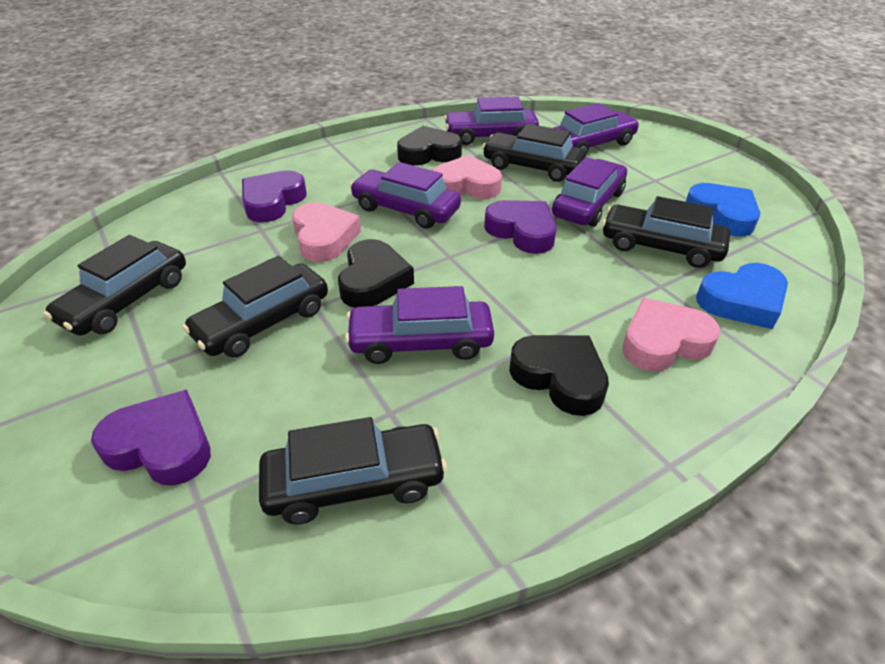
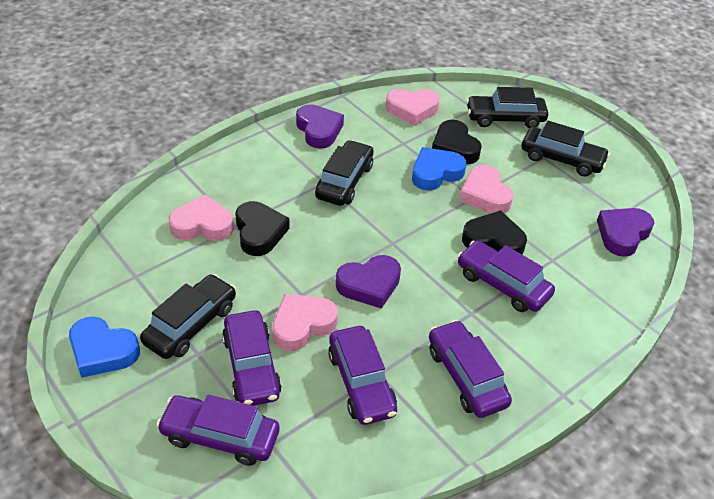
black car: [44,235,186,336] [183,256,328,358] [259,417,447,525] [482,124,586,182] [602,196,730,268] = 5 -> [140,274,236,359] [315,140,374,206] [466,87,548,128] [522,121,610,176] = 4
pink heart: [292,202,361,262] [432,155,502,199] [623,298,721,371] = 3 -> [169,194,234,241] [272,294,338,351] [386,89,440,126] [459,165,514,213] = 4

